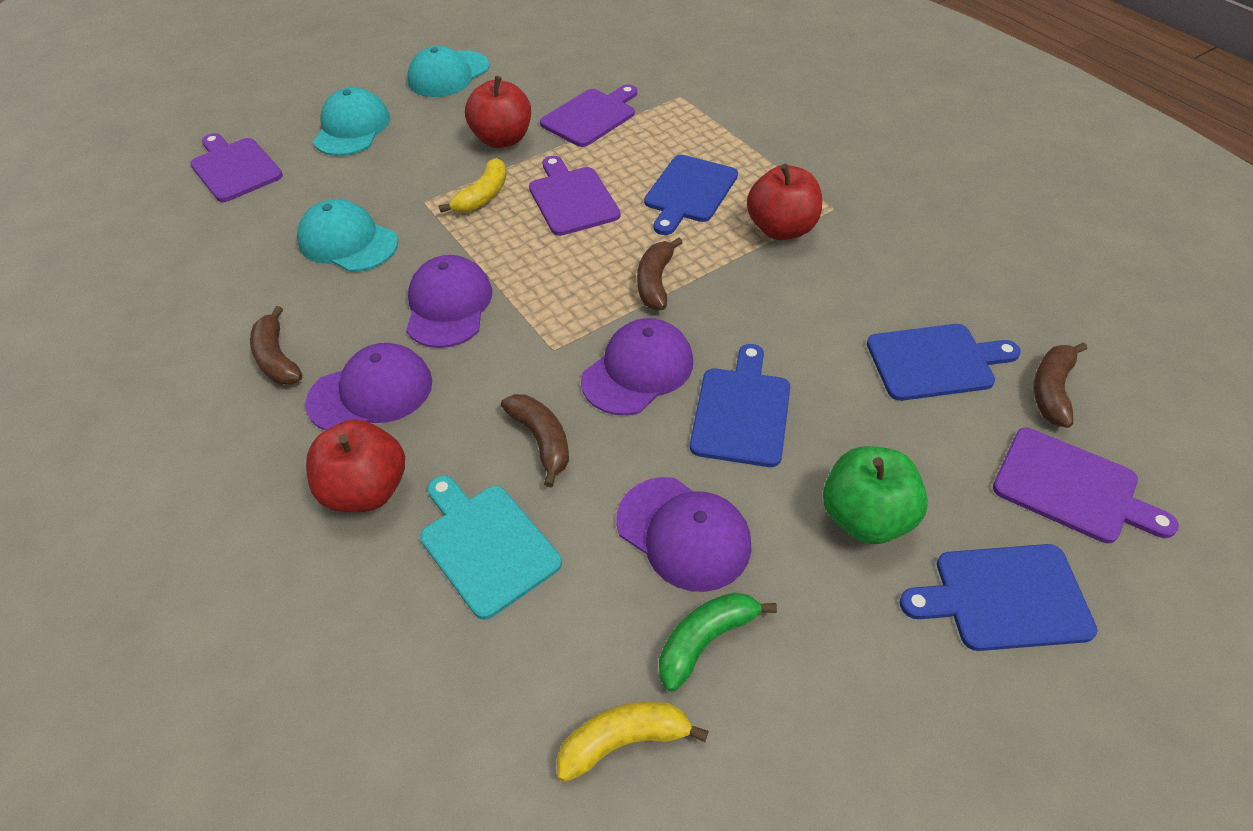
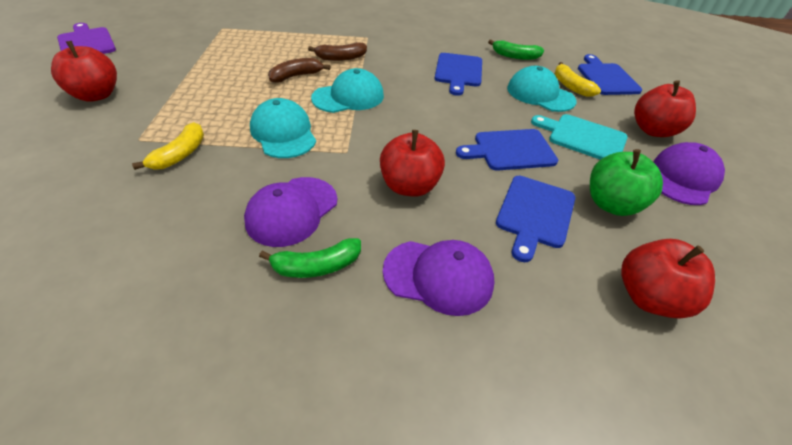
brown banana: [250,306,303,385] [501,394,569,487] [637,237,683,310] [1034,342,1087,428] = 4 -> [268,58,331,83] [308,42,367,61] = 2
green banana: [659,592,777,692] = 1 -> [259,238,361,278] [488,39,544,60] = 2
purple cap: [305,343,432,431] [406,255,492,348] [581,318,693,415] [616,477,751,592] = 4 -> [244,177,337,247] [383,240,495,316] [654,142,725,205] = 3
purple cutting board: [190,133,283,202] [529,156,620,236] [540,85,637,147] [993,428,1179,543] = 4 -> [57,23,116,54] = 1
red apple: [306,420,405,512] [465,76,531,148] [747,164,822,240] = 3 -> [51,41,117,102] [380,130,445,196] [621,239,715,319] [634,80,696,137] = 4

